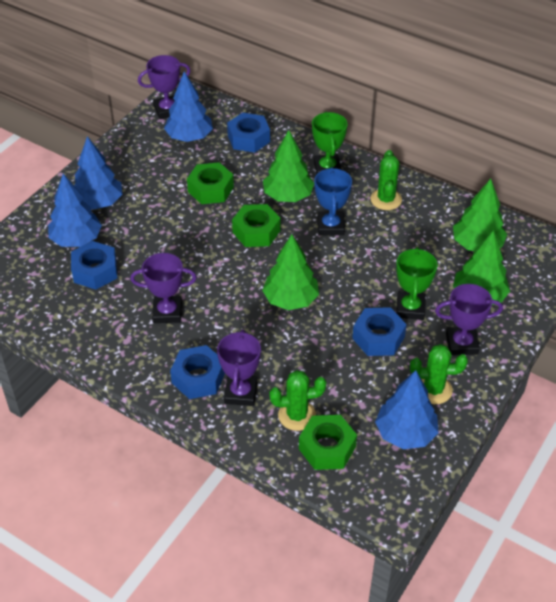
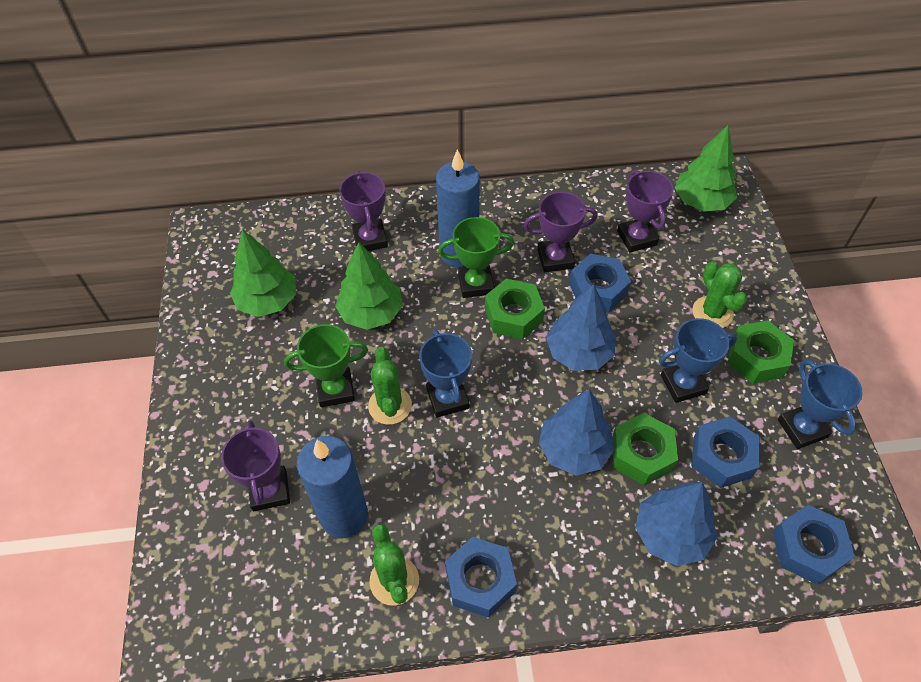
blue candle: none = 0 -> [297,436,368,538] [436,149,480,268] = 2
blue tree: [48,174,102,247] [74,136,123,210] [164,71,213,142] [375,370,439,449] = 4 -> [539,389,615,475] [546,284,615,371] [635,482,717,566] = 3
blue trophy: [314,167,352,235] = 1 -> [419,329,472,418] [659,318,737,403] [778,359,863,449] = 3
green tree: [262,234,319,310] [263,130,314,202] [453,179,507,251] [453,230,510,305] = 4 -> [230,229,296,317] [335,242,403,330] [675,125,737,211] = 3

